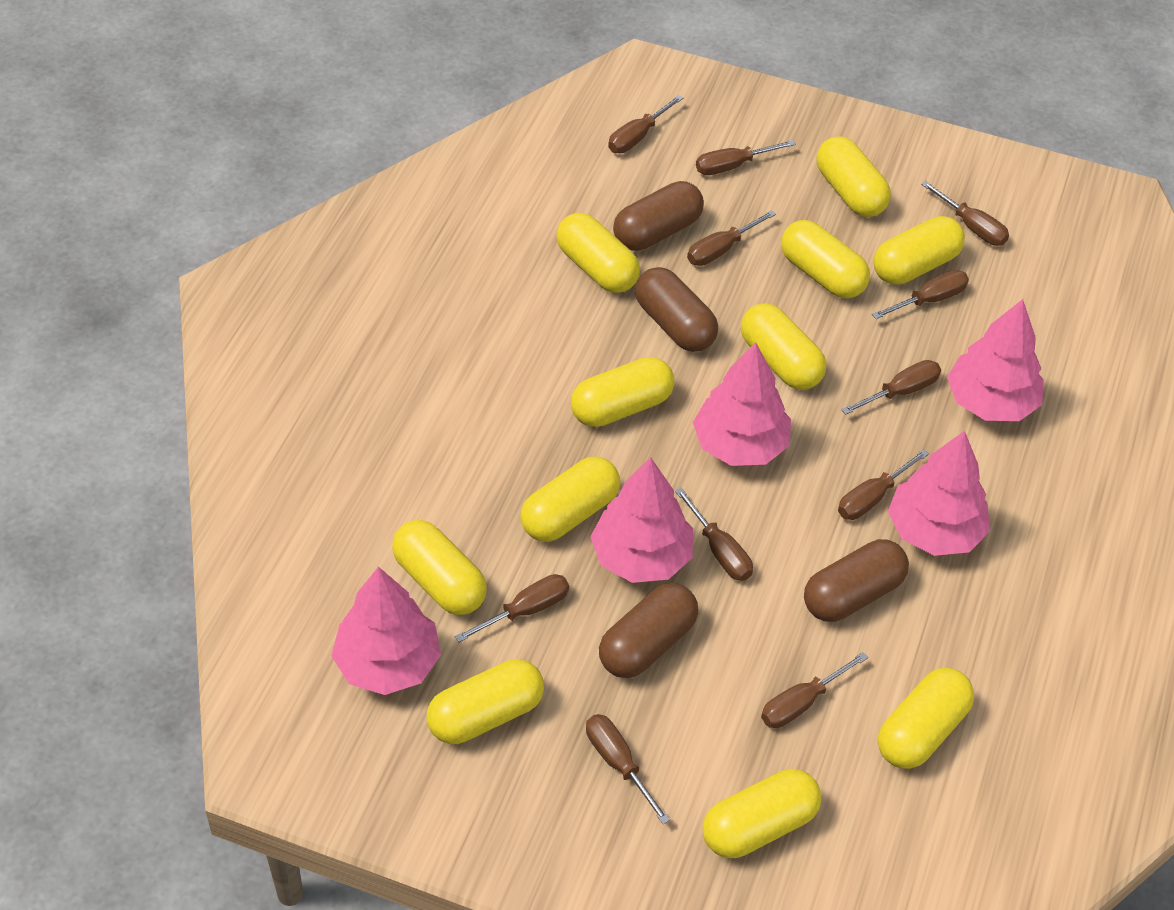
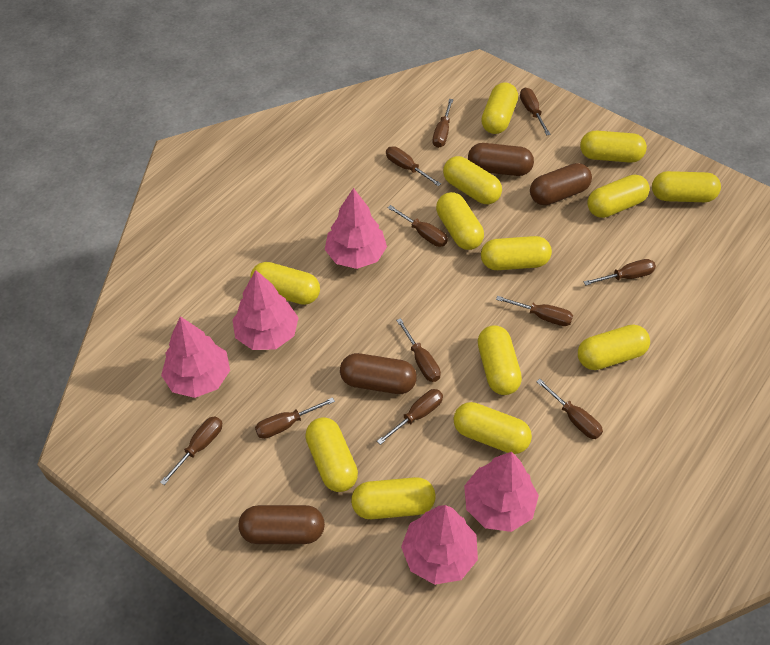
yellow capsule: [392,520,487,615] [427,659,544,744] [520,457,620,542] [556,213,640,293] [571,357,674,427] [703,769,821,858] [741,303,826,390] [781,220,870,299] [816,136,891,217] [873,216,965,285] [878,668,974,769] = 11 -> [250,262,320,305] [305,417,358,492] [351,477,435,519] [436,192,484,250] [443,156,502,204] [453,402,532,454] [478,325,522,395] [481,82,518,134] [481,236,552,270] [578,324,650,370] [580,131,647,163] [587,175,650,218] [652,171,721,202] = 13

